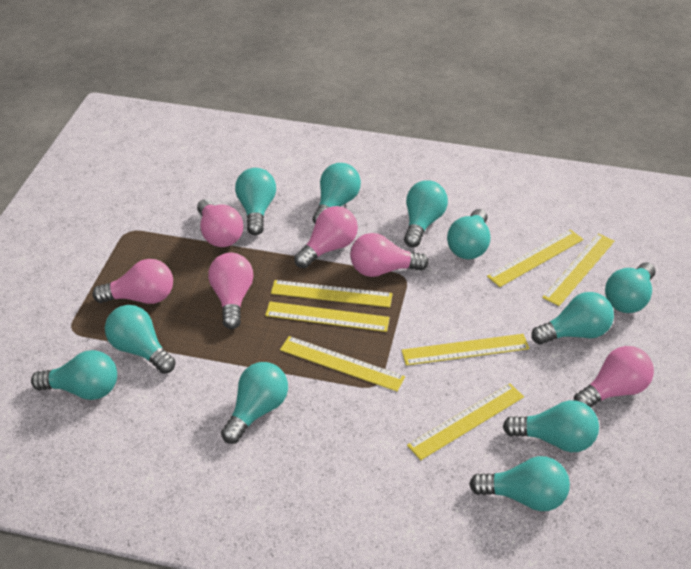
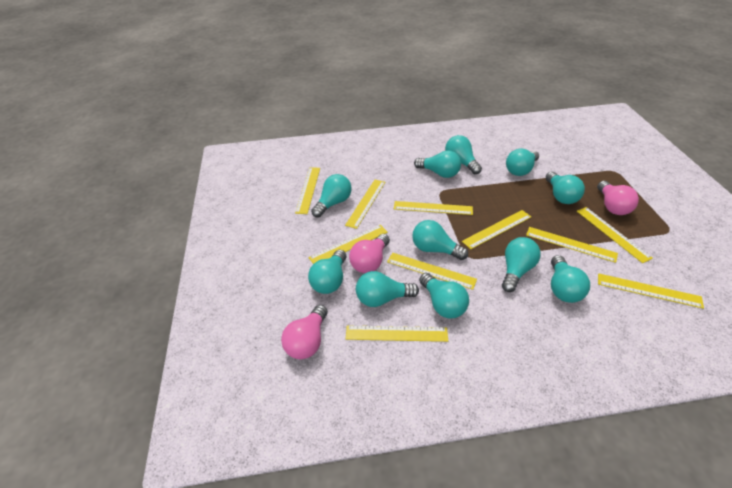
pink light bulb: [92,259,173,304] [197,199,243,247] [208,253,253,329] [294,206,358,268] [350,233,429,277] [574,346,654,408] = 6 -> [281,305,328,359] [349,234,390,273] [597,181,639,215] = 3
yellow ruler: [265,302,390,332] [271,280,393,308] [280,336,405,392] [401,334,530,366] [407,383,524,460] [487,229,584,287] [542,233,615,306] = 7 -> [295,167,320,214] [308,225,388,264] [345,180,385,229] [346,326,448,342] [387,253,477,290] [394,201,473,215] [462,210,531,249] [526,227,618,263] [577,207,653,263] [598,273,704,309] = 10

